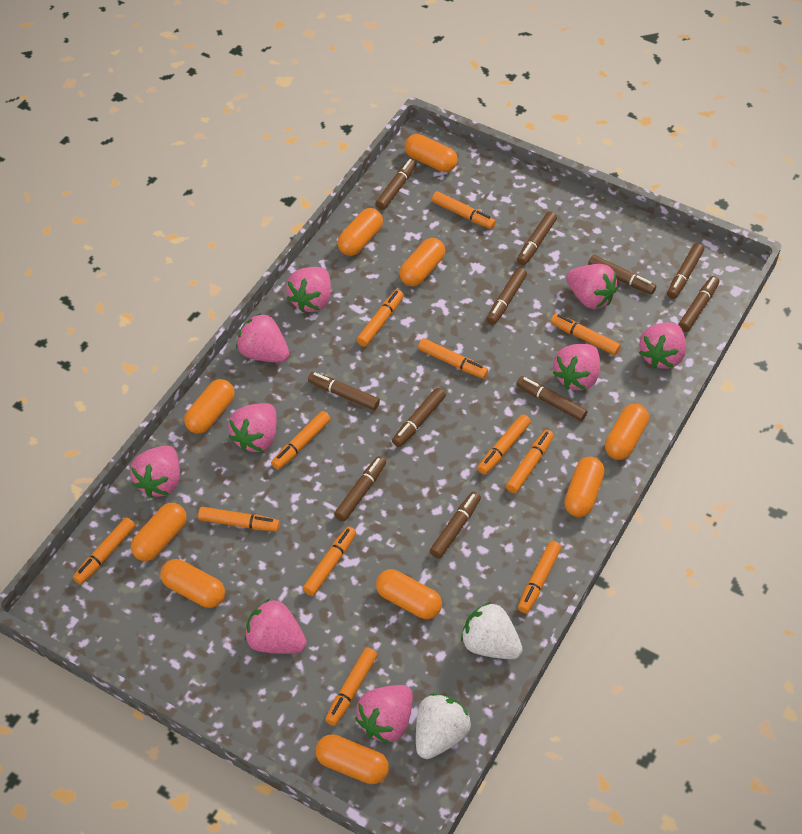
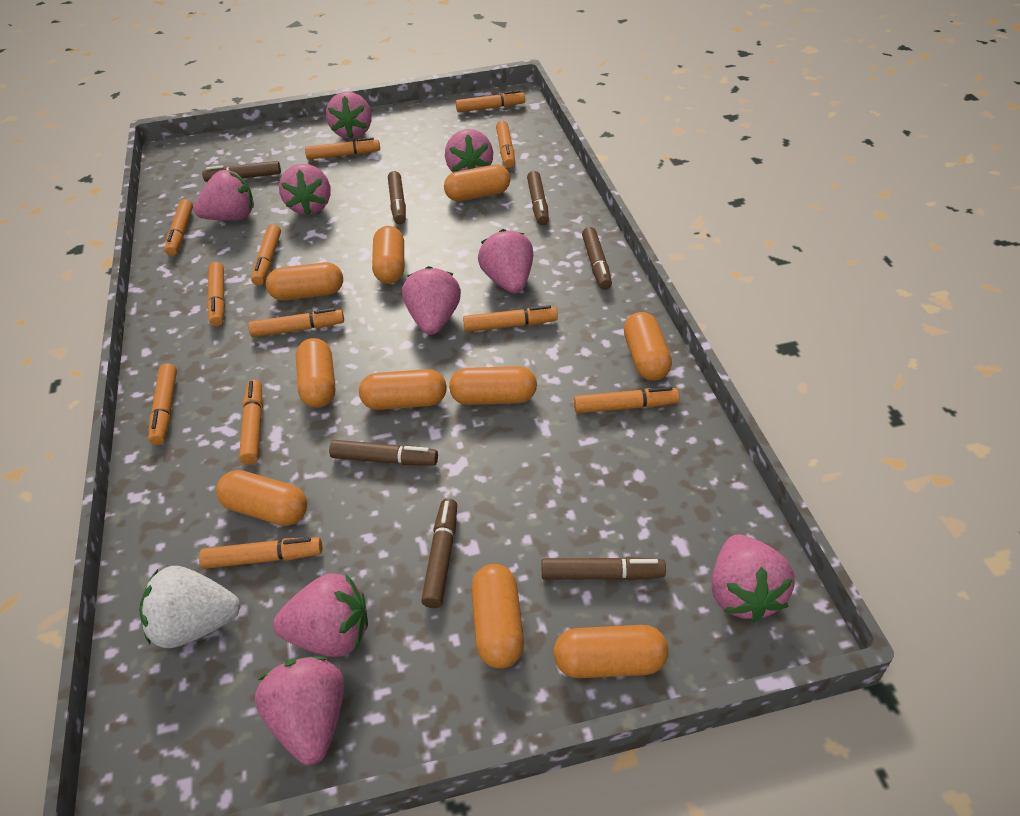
brown marker: [308,372,380,410] [334,456,386,522] [375,158,417,210] [392,388,446,447] [430,492,481,559] [487,267,527,325] [517,211,557,265] [517,376,588,421] [588,255,656,294] [667,243,704,299] [678,276,719,332] = 11 -> [202,161,281,182] [329,440,438,465] [388,171,406,224] [421,498,457,608] [527,171,549,225] [542,557,666,580] [582,227,612,290] = 7
white strawberry: [416,693,471,759] [461,602,523,659] = 2 -> [139,566,240,648] = 1

